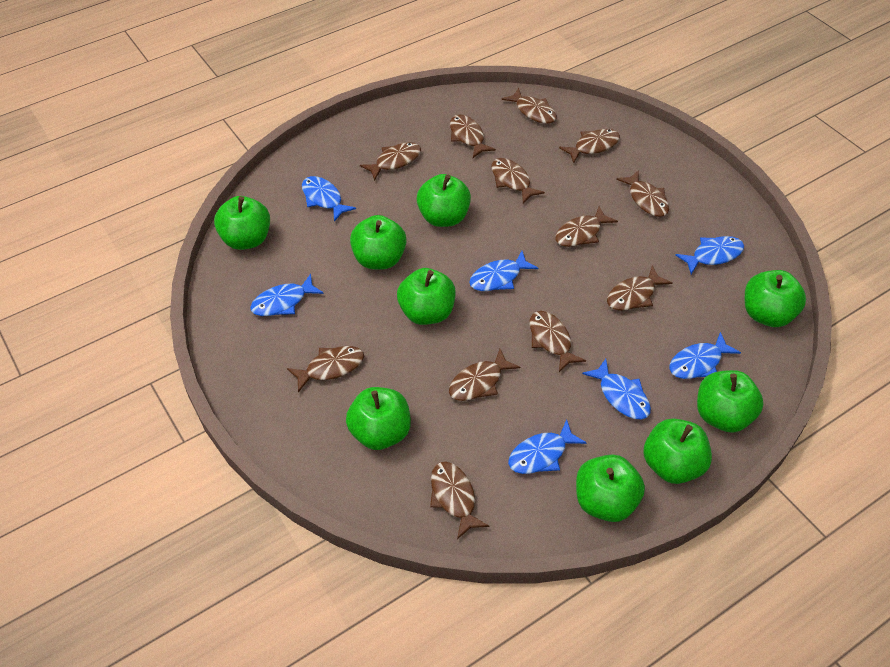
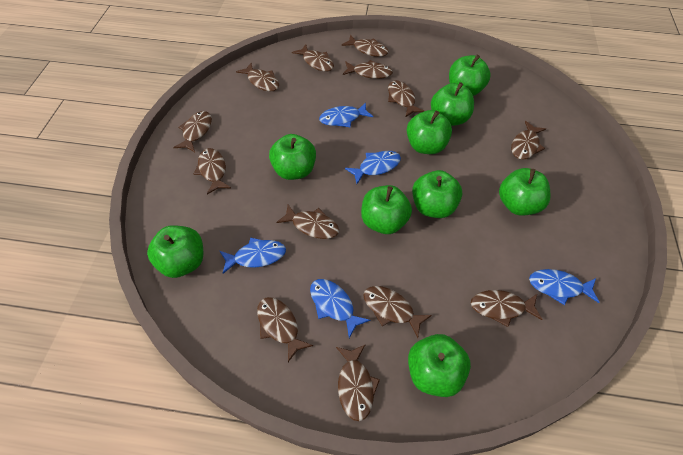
blue fish: [250,274,324,316] [302,176,356,222] [469,251,538,291] [508,419,587,474] [582,359,651,419] [669,332,741,379] [675,236,744,274] = 7 -> [220,238,286,274] [310,279,370,338] [319,102,373,128] [345,151,401,184] [529,269,599,305] = 5
brown fish: [287,346,364,393] [360,142,421,181] [430,461,489,539] [449,349,520,401] [450,114,496,158] [491,158,545,204] [501,88,557,124] [529,311,586,372] [555,206,618,247] [559,129,620,163] [607,265,672,311] [616,170,669,217] = 12 -> [173,111,212,152] [194,148,231,194] [236,63,279,91] [257,297,313,362] [276,205,339,239] [292,44,334,72] [336,344,380,421] [342,35,389,57] [343,60,393,79] [363,286,432,338] [388,80,424,117] [471,290,543,327] [511,121,546,160] = 13

